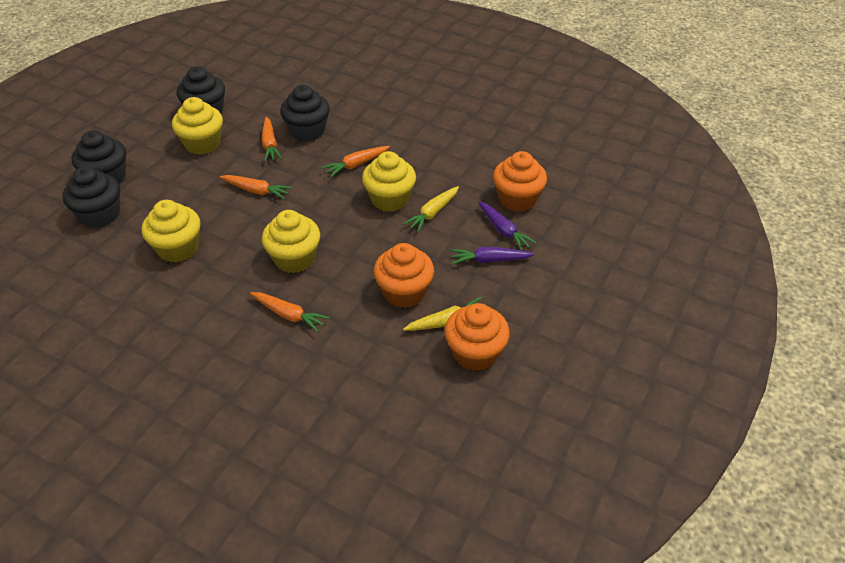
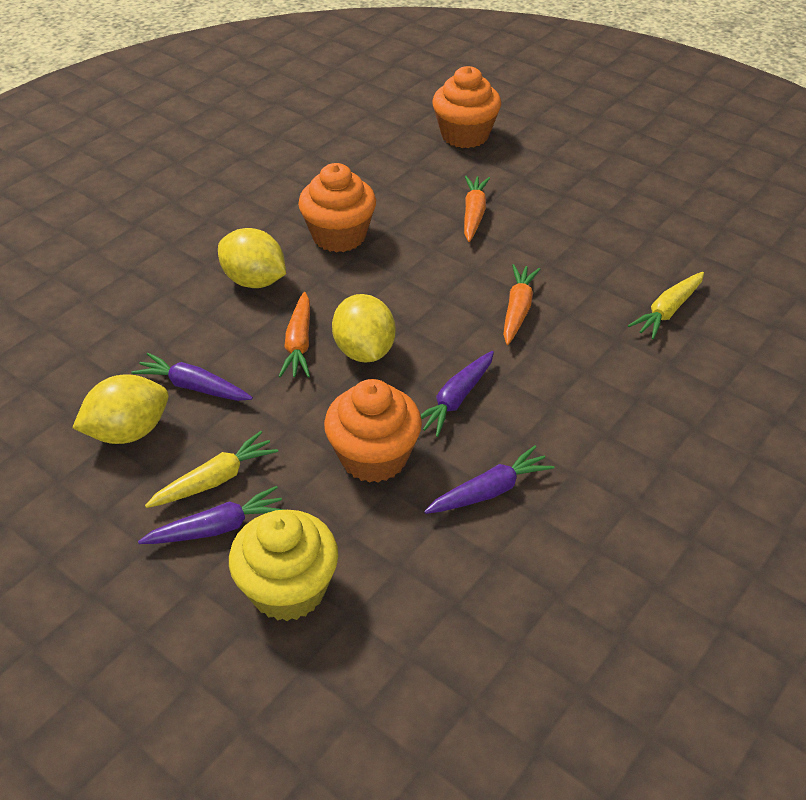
black cupcake: [63,166,120,228] [72,130,126,184] [177,66,225,114] [280,85,330,142] = 4 -> none = 0
orange carrot: [220,175,292,199] [250,292,329,332] [262,117,282,162] [322,146,390,177] = 4 -> [279,292,310,377] [464,176,490,242] [503,264,540,345] = 3
purple carrot: [450,247,534,264] [478,201,537,251] = 2 -> [132,353,253,401] [138,486,285,544] [421,351,494,437] [424,446,554,514] = 4
yellow cupcake: [142,200,200,263] [172,97,223,155] [262,210,320,273] [362,151,416,212] = 4 -> [229,510,338,621] = 1
yellow lemon: none = 0 -> [72,375,169,444] [218,228,286,288] [332,294,396,362] = 3

